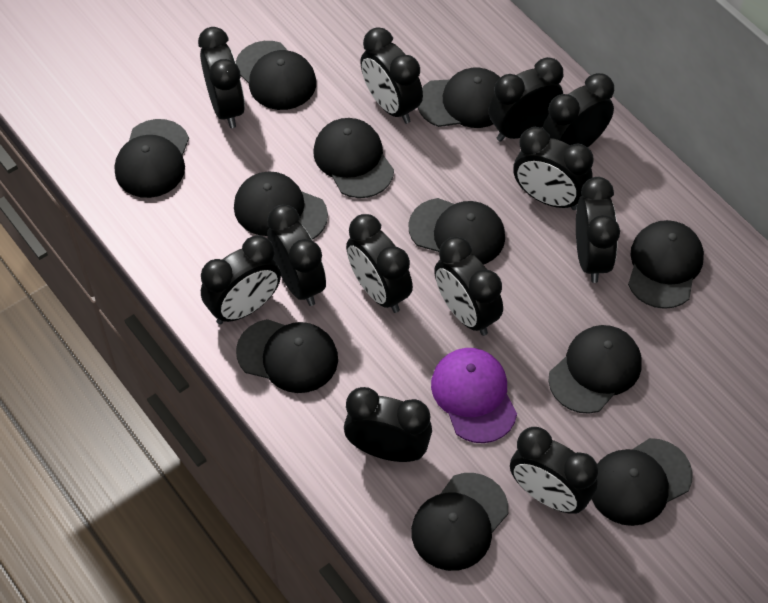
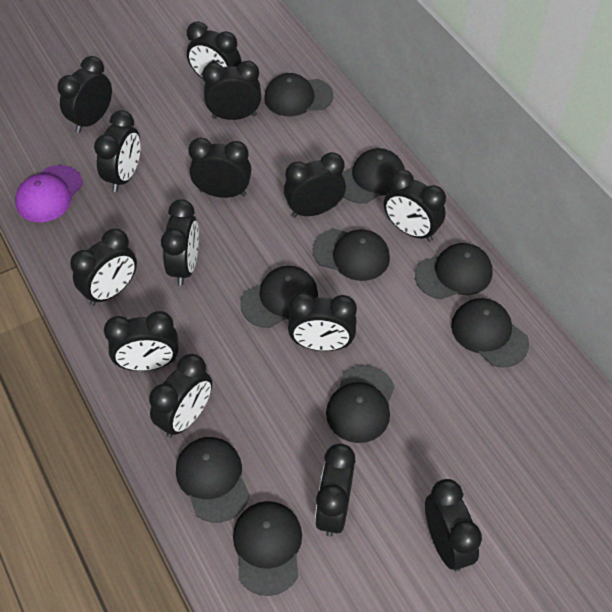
black cap: [115,119,189,198] [234,172,328,240] [236,41,316,110] [236,319,338,393] [313,118,394,198] [408,198,505,265] [411,473,508,571] [418,68,500,128] [548,325,642,414] [592,438,693,526] [628,220,704,309] = 11 -> [176,437,250,523] [233,501,302,596] [240,266,318,328] [264,73,333,116] [313,229,390,281] [326,365,394,443] [342,148,405,204] [415,243,493,300] [451,298,529,368] = 9
black clock: [198,27,245,128] [201,235,281,324] [267,205,326,306] [344,387,432,462] [346,214,413,313] [360,27,423,124] [434,237,503,336] [489,57,563,142] [510,427,598,514] [513,127,593,210] [542,73,614,147] [576,177,620,283] = 12 -> [58,56,112,133] [70,229,137,306] [94,110,141,192] [104,311,179,371] [149,354,212,438] [161,199,199,286] [187,22,241,79] [188,138,251,198] [202,61,261,120] [284,152,346,218] [288,292,357,351] [315,444,356,537] [384,169,446,242] [425,479,482,571] = 14

